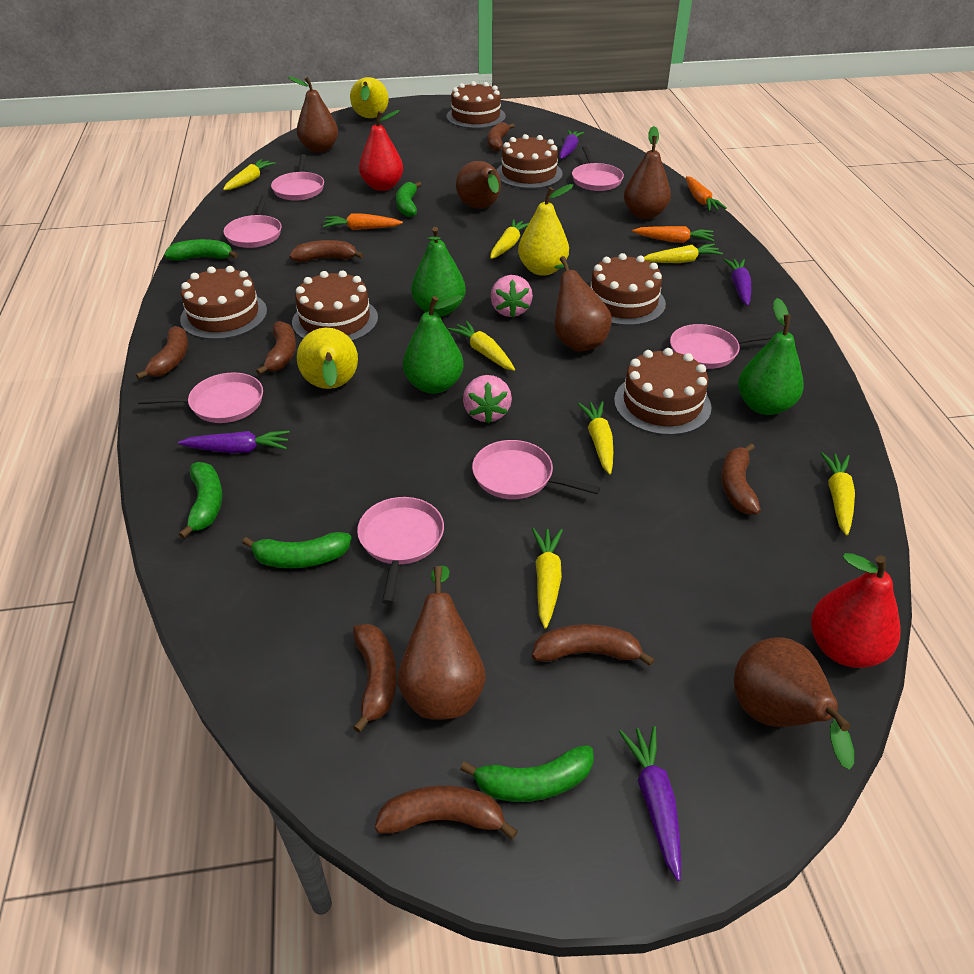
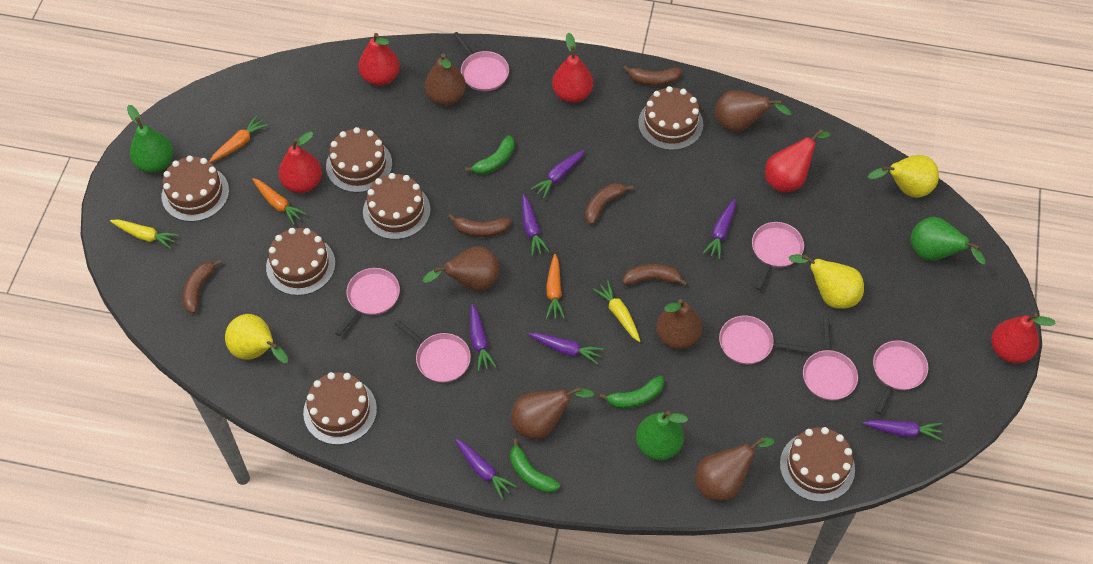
brown banana: [136,326,188,380] [256,321,296,375] [289,240,364,262] [353,624,397,733] [374,785,518,839] [487,122,515,151] [532,624,655,666] [721,443,761,515] = 8 -> [183,259,222,314] [448,214,512,237] [585,183,633,225] [622,65,682,86] [623,264,688,286] = 5
brown cake: [180,266,267,340] [292,270,378,341] [447,81,506,129] [496,134,563,189] [590,253,666,326] [614,348,711,435] = 6 -> [162,156,229,222] [266,228,335,296] [303,372,377,445] [326,127,392,193] [363,173,431,240] [638,86,703,150] [780,427,855,502] = 7
green banana: [164,239,238,261] [179,462,223,539] [242,532,351,568] [396,181,422,217] [460,745,594,802] = 5 -> [465,135,515,175] [510,438,560,493] [599,376,664,409] = 3
pink strawberry: [463,375,512,424] [491,275,533,318] = 2 -> none = 0
purple carrot: [178,431,290,453] [559,130,584,159] [619,726,681,881] [723,259,751,306] = 4 -> [455,439,517,499] [470,304,497,372] [522,194,550,256] [528,333,603,365] [531,150,585,199] [703,199,736,259] [863,420,942,441] = 7
red pear: [359,110,403,191] [811,553,900,668] = 2 -> [279,132,322,193] [358,33,400,86] [552,33,593,103] [765,129,830,193] [991,313,1056,363] = 5
yellow carrot: [223,159,275,190] [448,321,515,371] [490,219,529,259] [532,528,563,629] [578,401,613,474] [644,244,723,263] [820,452,855,535] = 7 -> [110,219,179,249] [593,281,640,342] = 2

